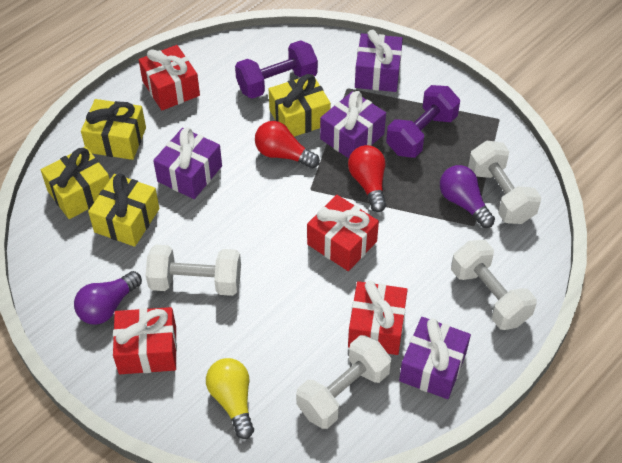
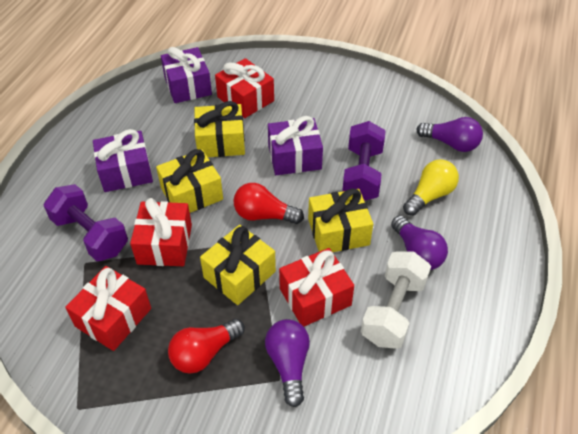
purple gift: [153,127,222,199] [320,91,386,158] [355,30,403,92] [399,317,471,399] = 4 -> [93,129,153,192] [161,47,212,103] [268,116,323,175] = 3
purple light bulb: [74,271,142,325] [440,165,495,228] = 2 -> [265,319,310,407] [391,215,448,270] [416,117,483,152] = 3
white dumbbell: [146,245,241,296] [296,335,391,429] [451,240,537,330] [468,140,541,224] = 4 -> [361,251,431,349] = 1

